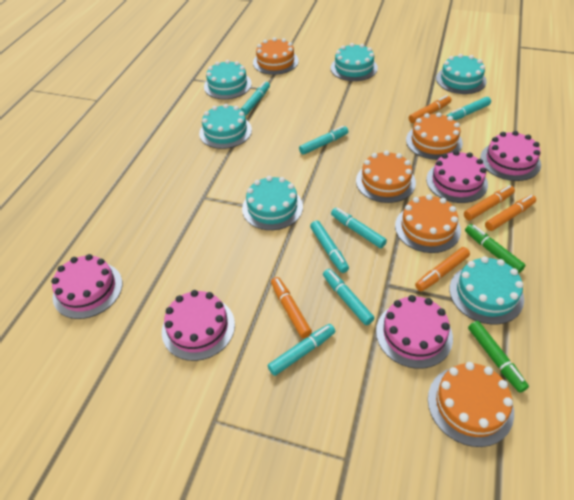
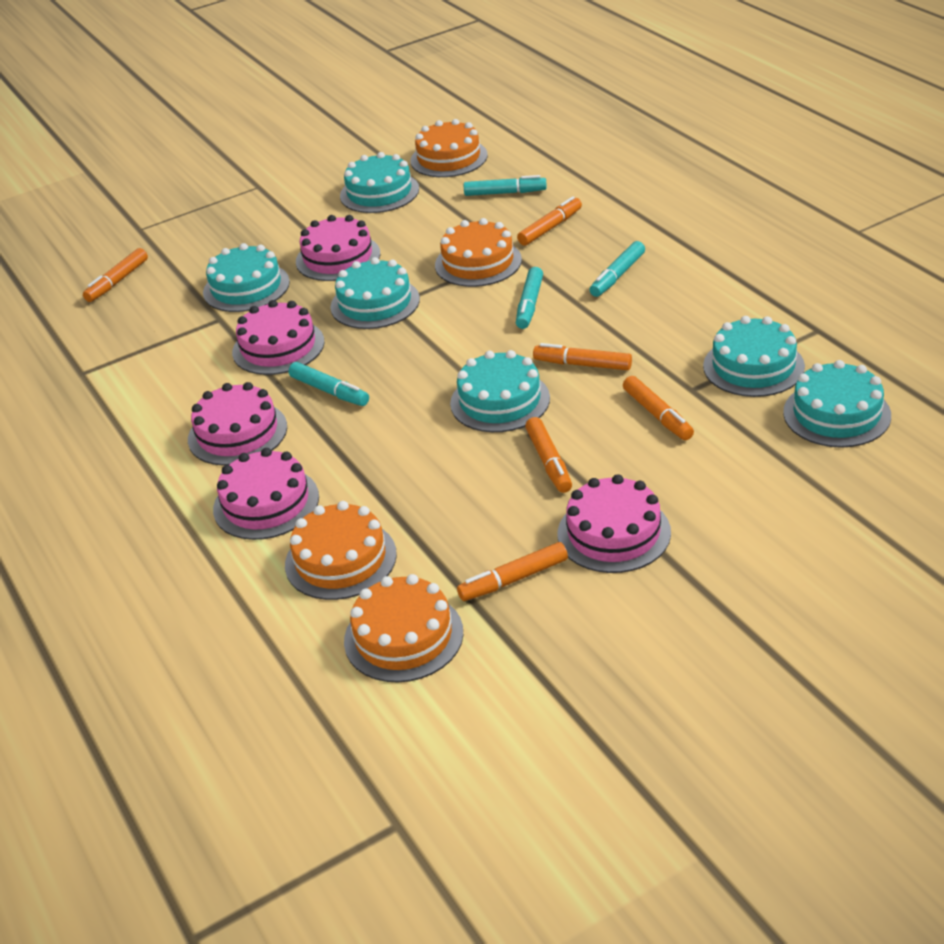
green marker: [465,224,526,273] [468,321,529,393] = 2 -> none = 0
orange cake: [253,37,299,75] [356,151,416,203] [395,194,461,253] [406,112,463,160] [428,362,514,447] = 5 -> [285,501,397,600] [344,574,463,682] [411,119,488,177] [435,218,522,287] = 4
orange marker: [271,277,312,338] [409,95,452,123] [415,247,470,291] [464,185,515,220] [485,195,536,231] = 5 -> [83,248,148,302] [457,542,568,601] [517,196,582,246] [525,417,572,493] [533,343,632,370] [623,376,694,440] = 6
turquoise marker: [241,81,270,115] [268,324,335,376] [299,126,348,155] [310,220,349,273] [323,269,374,325] [331,208,387,248] [446,97,491,120] = 7 -> [289,362,369,406] [464,175,547,196] [516,267,543,329] [590,241,645,297] = 4

